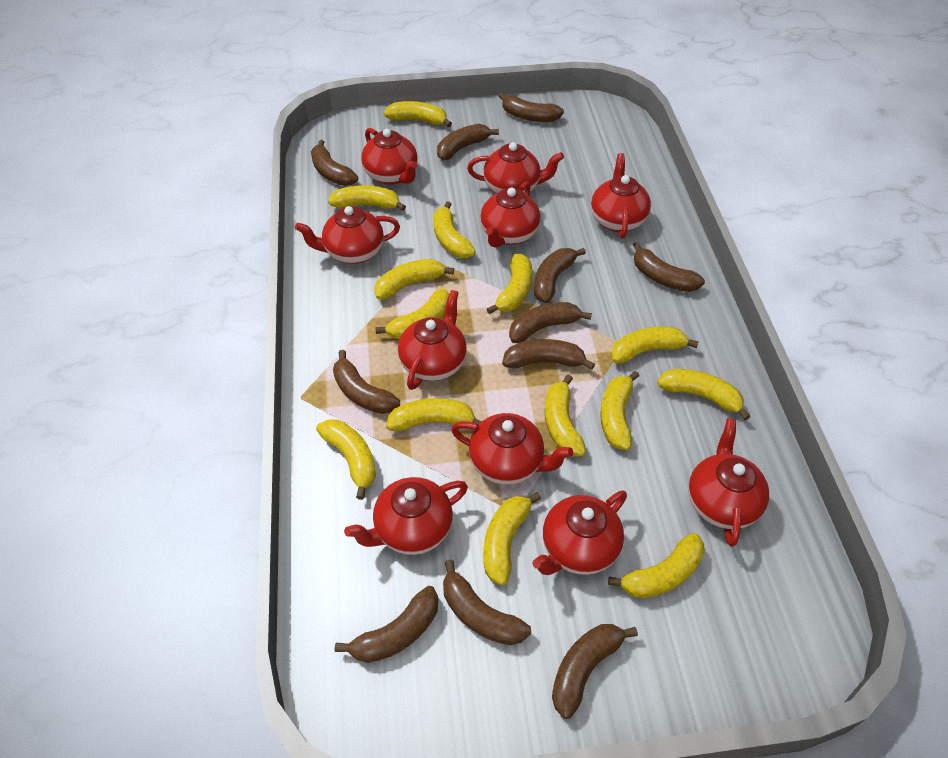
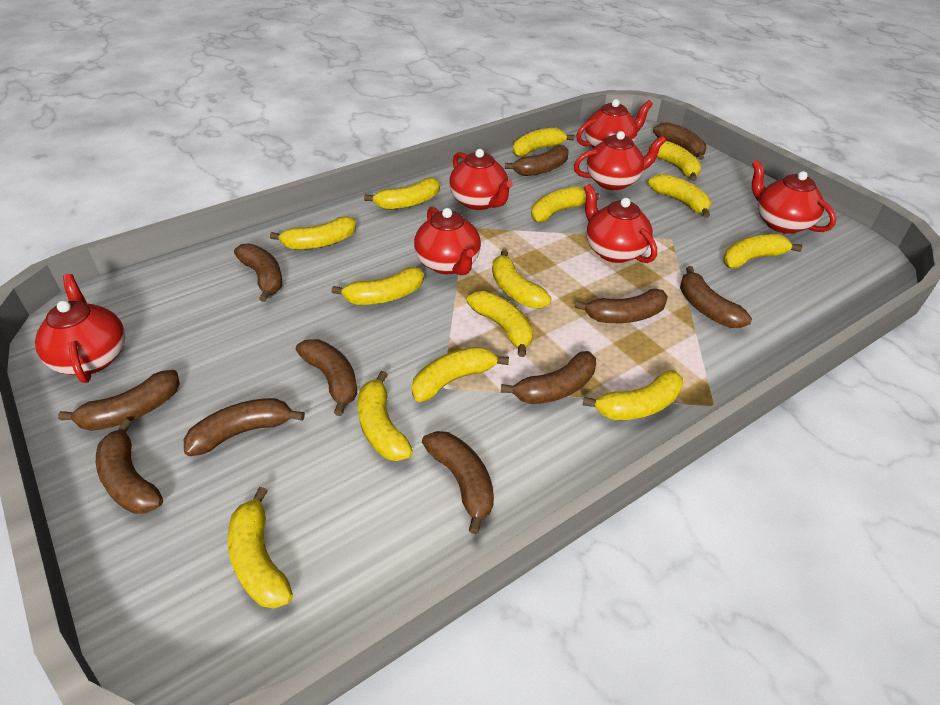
red teapot: [295,206,400,264] [344,477,468,555] [361,128,418,185] [398,290,467,390] [451,413,573,485] [467,142,564,193] [480,182,540,248] [532,491,627,575] [591,153,651,239] [688,419,769,547] = 10 -> [35,274,125,383] [414,207,481,275] [449,149,513,210] [574,131,666,190] [577,99,653,148] [584,184,657,263] [752,160,836,234] = 7

